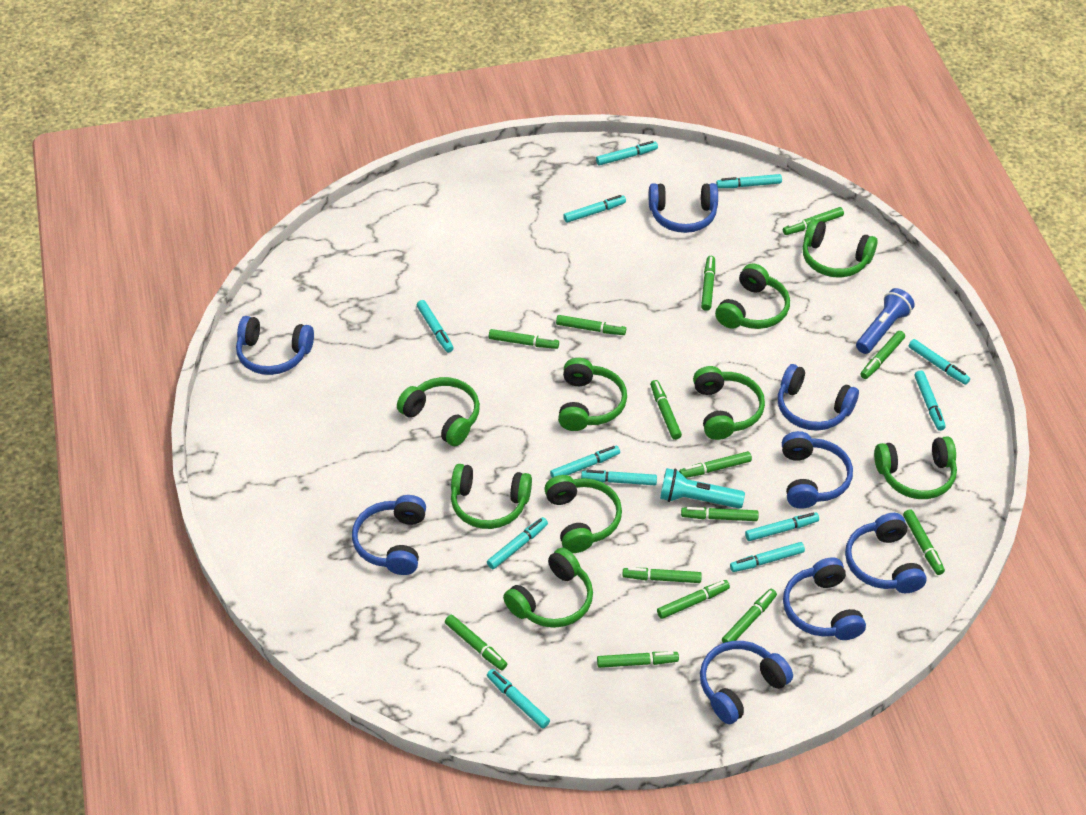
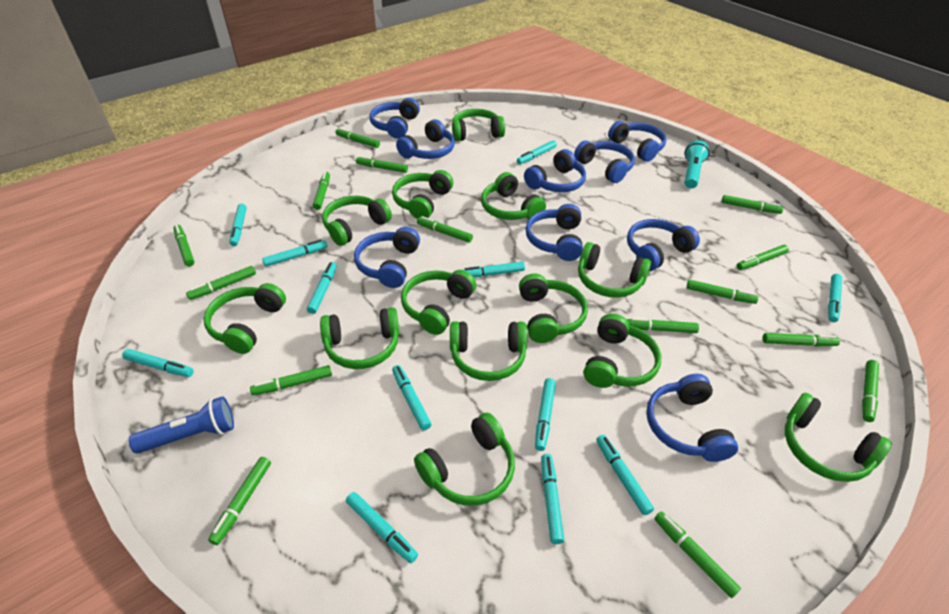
blue headphones: [236,316,314,375] [352,495,426,575] [649,183,718,233] [700,641,793,724] [778,364,859,431] [782,431,853,509] [783,557,866,640] [845,513,927,593] = 8 -> [354,227,420,288] [370,98,420,138] [396,119,455,159] [524,149,586,192] [525,204,583,261] [574,141,635,183] [608,121,667,162] [627,219,700,271] [646,374,738,462] = 9
green headphones: [397,377,480,446] [451,464,532,529] [503,548,593,628] [544,475,622,553] [558,358,627,431] [693,366,765,440] [715,263,790,329] [802,219,878,277] [874,436,957,499] = 9 -> [204,283,286,354] [320,307,400,369] [322,196,392,246] [392,170,453,219] [401,270,476,335] [414,413,515,506] [450,321,528,381] [452,109,505,141] [481,172,546,220] [519,273,588,343] [578,242,651,298] [584,314,661,388] [785,393,892,482] = 13
green marker: [445,615,507,670] [489,329,559,349] [556,315,626,335] [597,652,679,668] [622,567,702,583] [650,380,682,440] [657,580,730,619] [679,451,752,478] [681,507,758,521] [701,256,715,311] [722,589,777,643] [783,207,844,235] [860,331,905,379] [903,509,945,575] = 14 -> [174,225,195,266] [186,266,256,300] [208,457,271,545] [250,365,332,396] [313,172,330,210] [335,128,380,148] [356,156,408,173] [417,216,473,242] [626,318,699,333] [654,511,741,598] [687,280,758,304] [721,195,783,214] [737,245,789,270] [762,333,840,347] [862,360,879,422] = 15

